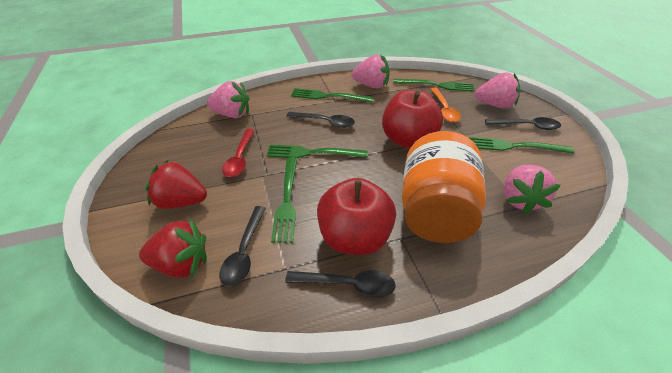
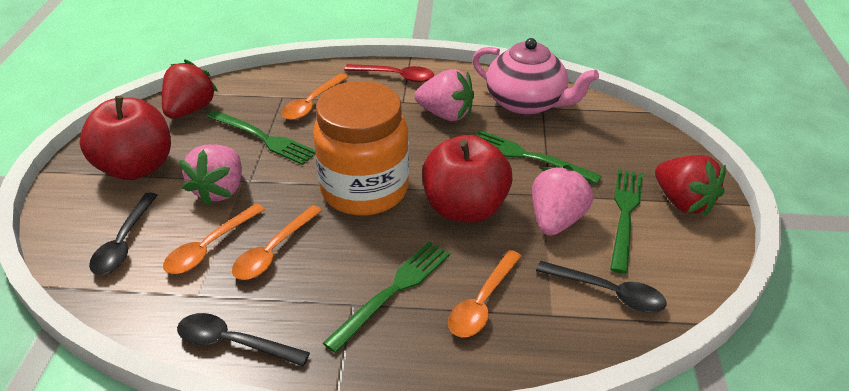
black spoon: [220,206,266,287] [285,270,396,297] [286,112,355,128] [485,117,561,130] = 4 -> [89,192,158,275] [177,313,310,366] [536,261,666,312] = 3
green fork: [266,145,368,158] [271,157,297,243] [291,88,374,103] [393,79,474,92] [469,137,574,153] = 5 -> [207,110,315,165] [323,241,450,353] [475,130,602,185] [610,169,643,274] = 4
orange spoon: [430,87,461,123] = 1 -> [163,203,265,274] [232,205,322,280] [281,73,348,120] [448,250,522,337] = 4
pink strawberry: [207,81,249,118] [352,54,390,88] [475,72,520,109] [503,165,561,214] = 4 -> [179,145,242,206] [415,69,474,121] [532,165,594,236] = 3
pink teapot: none = 0 -> [472,38,599,115] = 1

